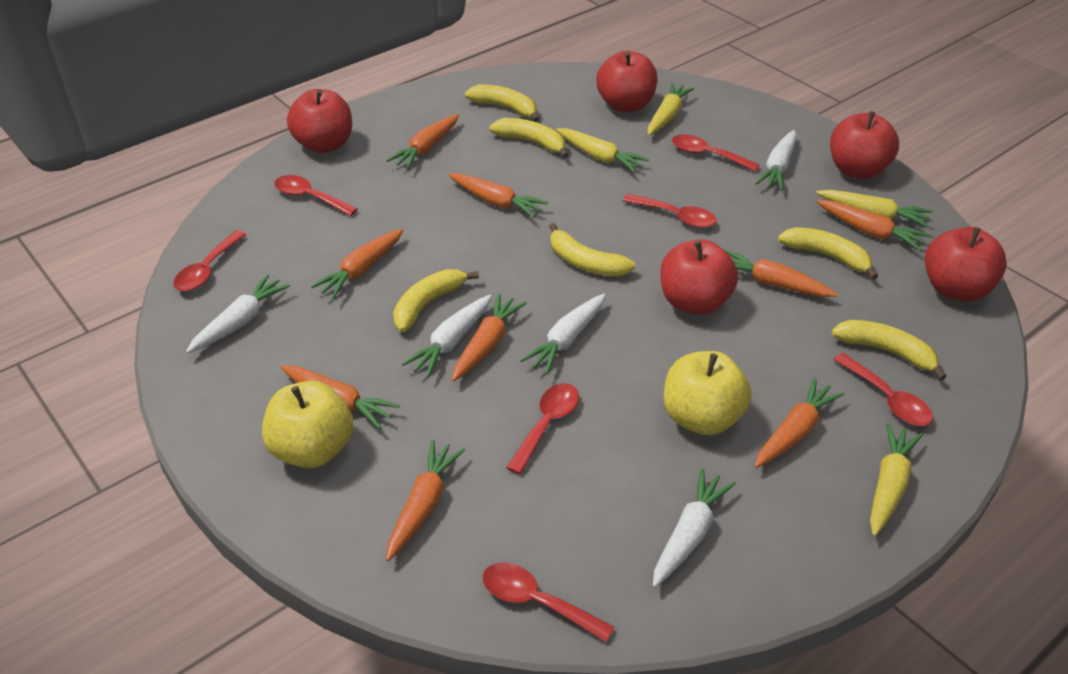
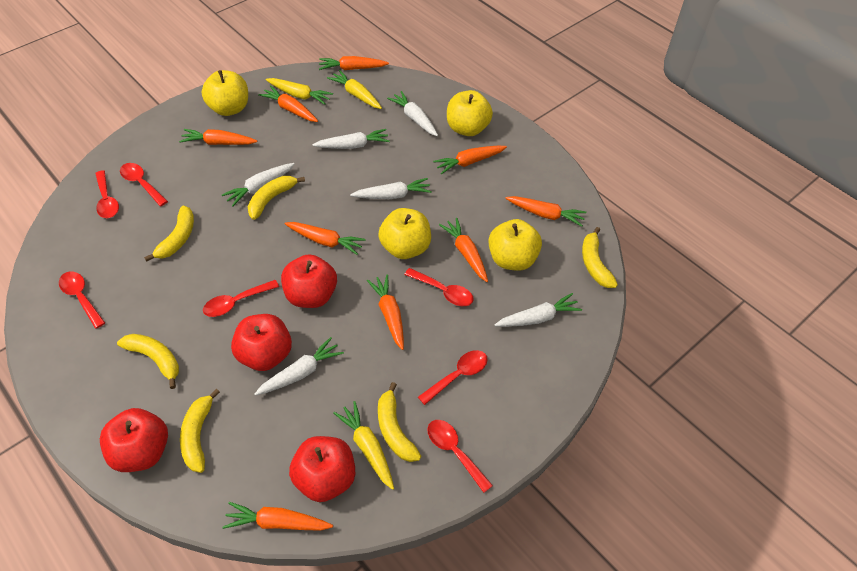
red apple: [287,89,352,153] [596,51,657,112] [660,239,738,315] [830,111,899,179] [925,227,1007,301] = 5 -> [100,408,168,472] [231,314,292,371] [281,254,337,308] [289,436,355,502] = 4
white carrot: [186,274,290,353] [402,295,491,378] [520,294,606,375] [653,468,736,588] [755,130,797,190] = 5 -> [222,163,295,207] [255,337,344,396] [312,129,390,149] [350,178,432,199] [387,91,438,136] [495,293,582,327] = 6
yellow apple: [262,381,353,468] [664,351,752,435] = 2 -> [202,70,248,116] [378,208,431,259] [447,90,493,136] [488,219,542,271] = 4
yellow carrot: [556,128,649,173] [648,83,695,136] [816,190,933,228] [870,423,923,536] = 4 -> [266,78,333,105] [327,70,382,109] [334,401,394,490] = 3

